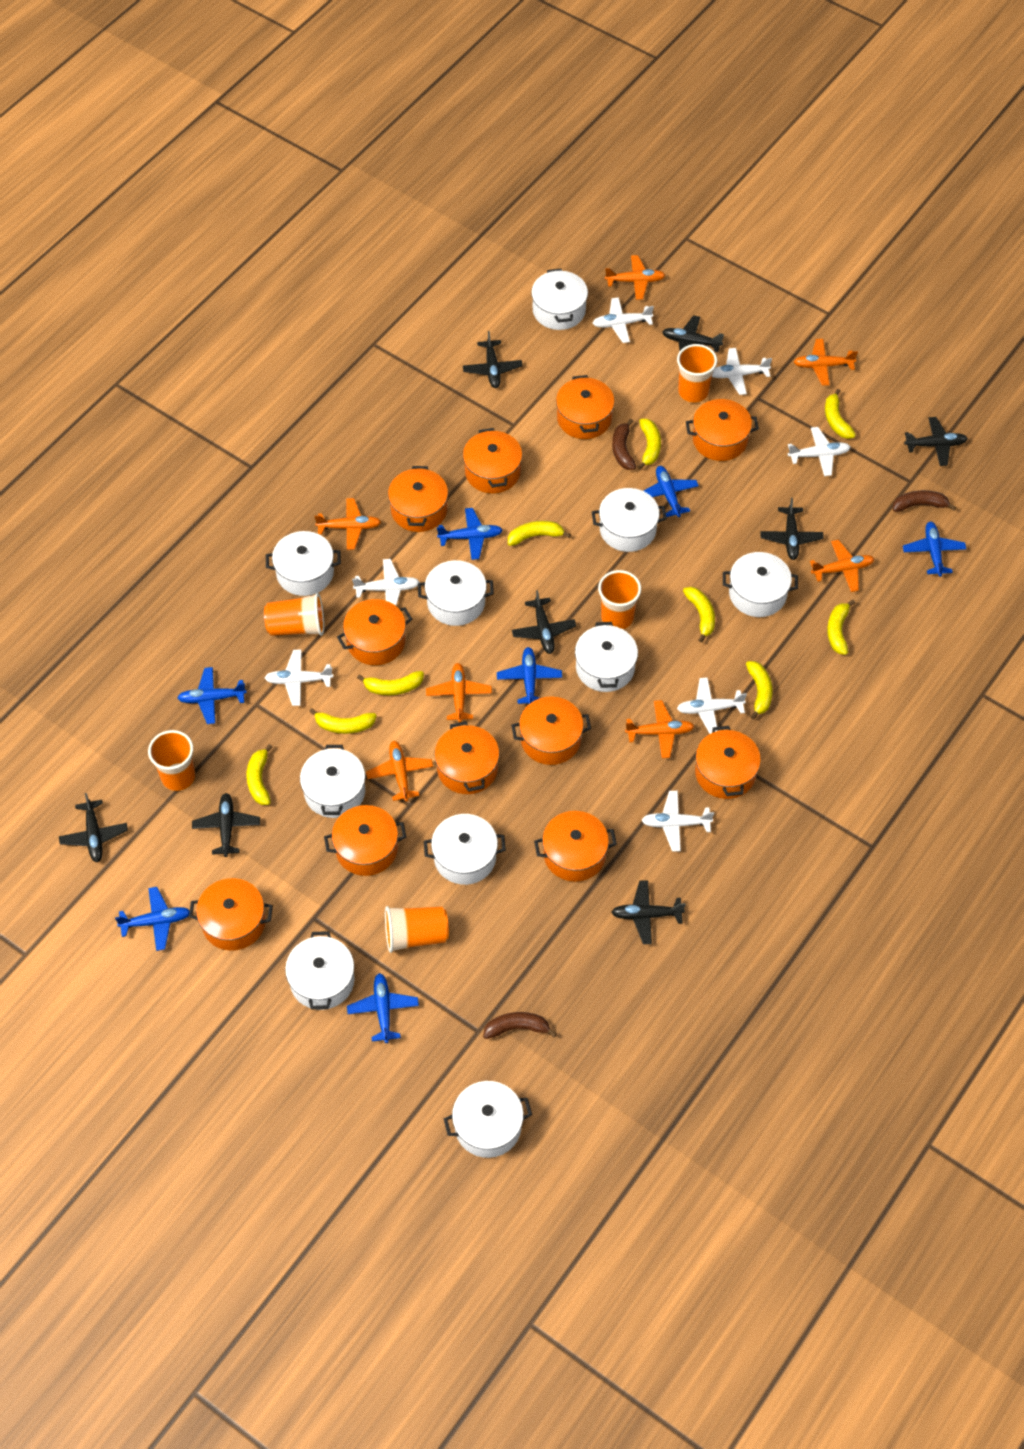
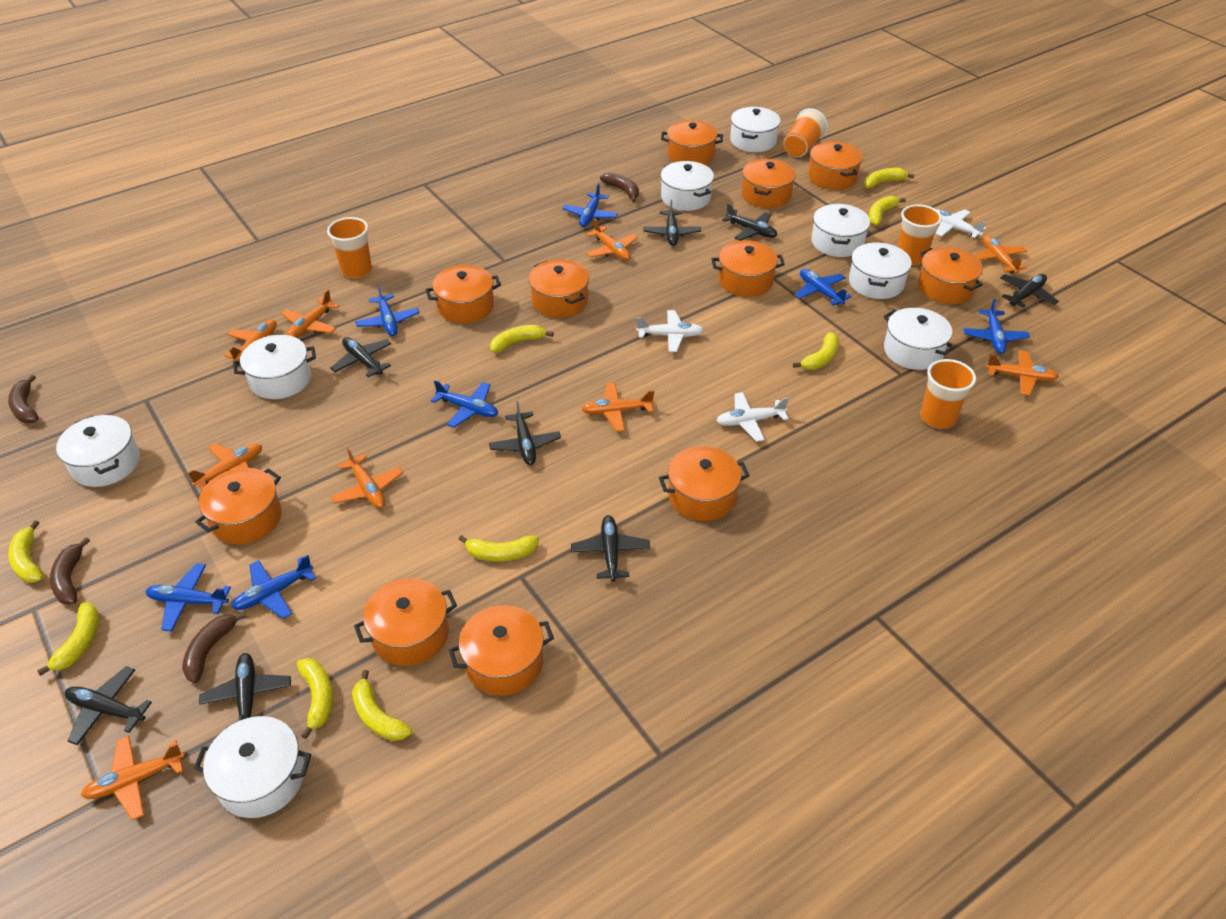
brown banana: [483,1012,557,1039] [612,419,636,470] [893,490,956,512] = 3 -> [8,375,39,423] [50,537,90,605] [182,612,247,683] [600,172,639,202] = 4
orange cup: [148,730,195,791] [264,593,324,636] [385,906,449,953] [598,570,641,629] [677,344,717,403] = 5 -> [327,217,372,278] [783,108,828,157] [898,204,942,265] [921,359,976,429] = 4
orange plane: [314,498,381,550] [366,741,433,802] [426,663,492,722] [605,255,665,300] [625,700,694,758] [794,339,858,386] [810,540,874,592] = 7 -> [81,736,185,820] [188,443,262,490] [224,320,277,362] [281,290,339,338] [331,447,403,508] [582,383,654,432] [586,218,638,260] [974,236,1027,274] [986,350,1059,396] = 9
white plane: [265,650,333,706] [352,559,420,606] [593,297,654,343] [641,791,714,851] [677,677,747,734] [712,348,772,395] [788,427,851,476] = 7 -> [636,310,703,352] [716,392,789,442] [936,209,986,238] = 3
white pot: [266,531,341,596] [285,931,355,1010] [300,745,365,818] [418,560,494,626] [424,814,506,885] [444,1081,532,1158] [531,269,588,330] [575,622,638,692] [592,488,667,552] [723,552,798,617] = 10 -> [56,415,140,487] [194,716,311,818] [233,335,316,399] [661,161,714,211] [730,107,781,152] [811,204,870,257] [849,242,912,299] [883,308,955,370] = 8

